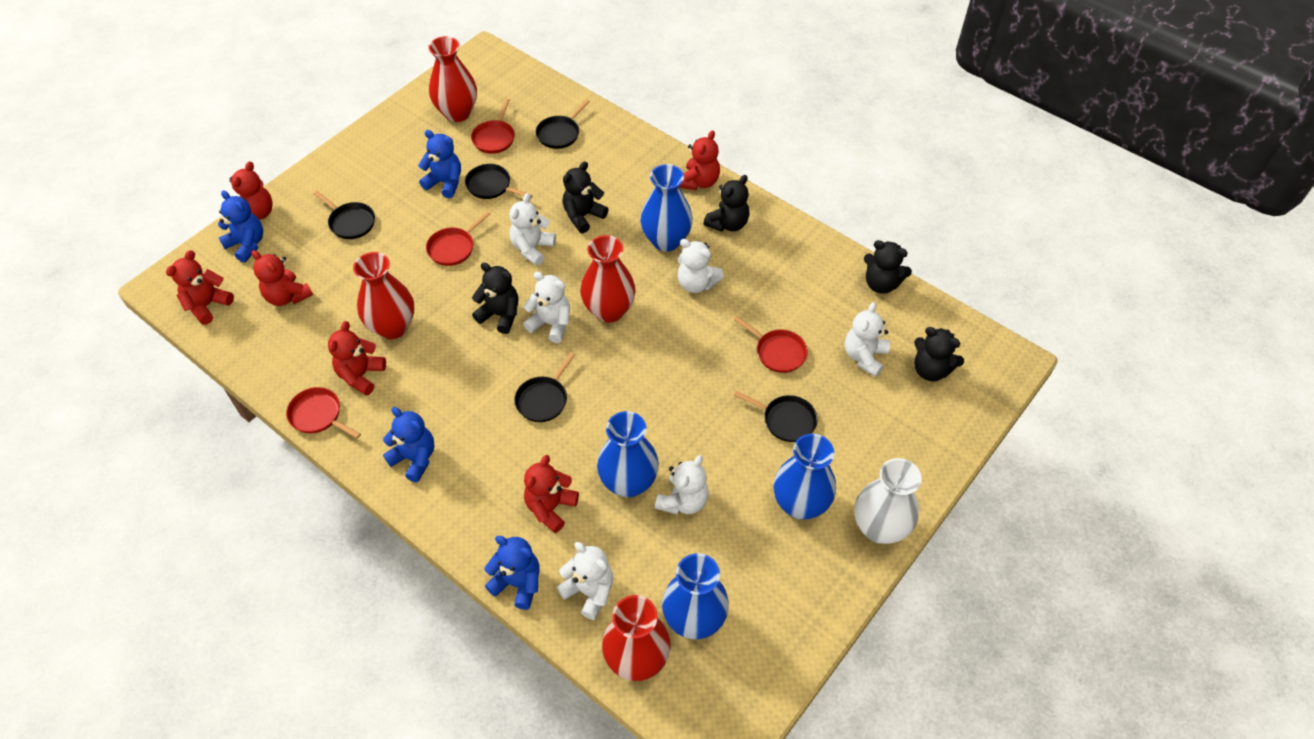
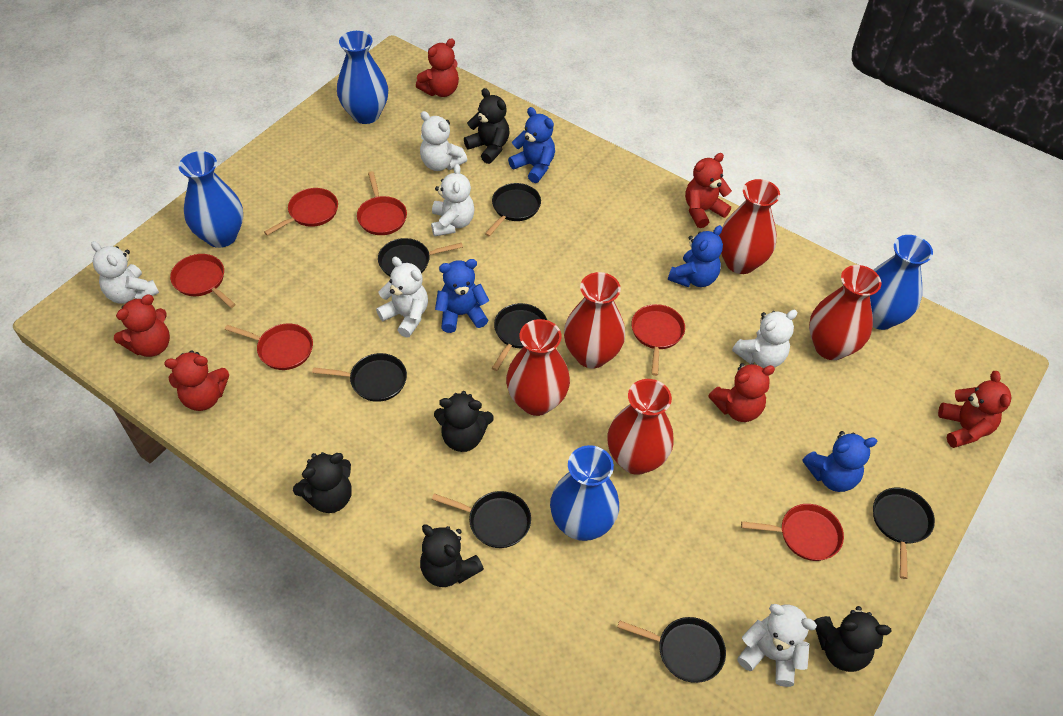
black pan: [313,191,375,239] [465,164,533,199] [514,352,576,422] [536,99,590,149] [733,391,818,442] = 5 -> [312,353,407,402] [378,238,463,276] [432,491,531,548] [485,183,541,237] [492,303,547,371] [617,617,726,683] [873,488,935,579] = 7
red pan: [286,387,361,439] [426,211,491,266] [471,99,515,154] [734,316,808,373] = 4 -> [170,254,236,308] [225,323,313,370] [264,188,338,236] [357,171,407,235] [632,304,685,376] [741,504,844,561] = 6
red vase: [353,252,414,339] [428,36,477,122] [580,235,636,323] [602,595,671,681] = 4 -> [506,319,570,416] [564,272,625,368] [607,379,674,475] [719,179,780,274] [809,265,881,360] = 5
white vase: [854,458,922,544] = 1 -> none = 0

